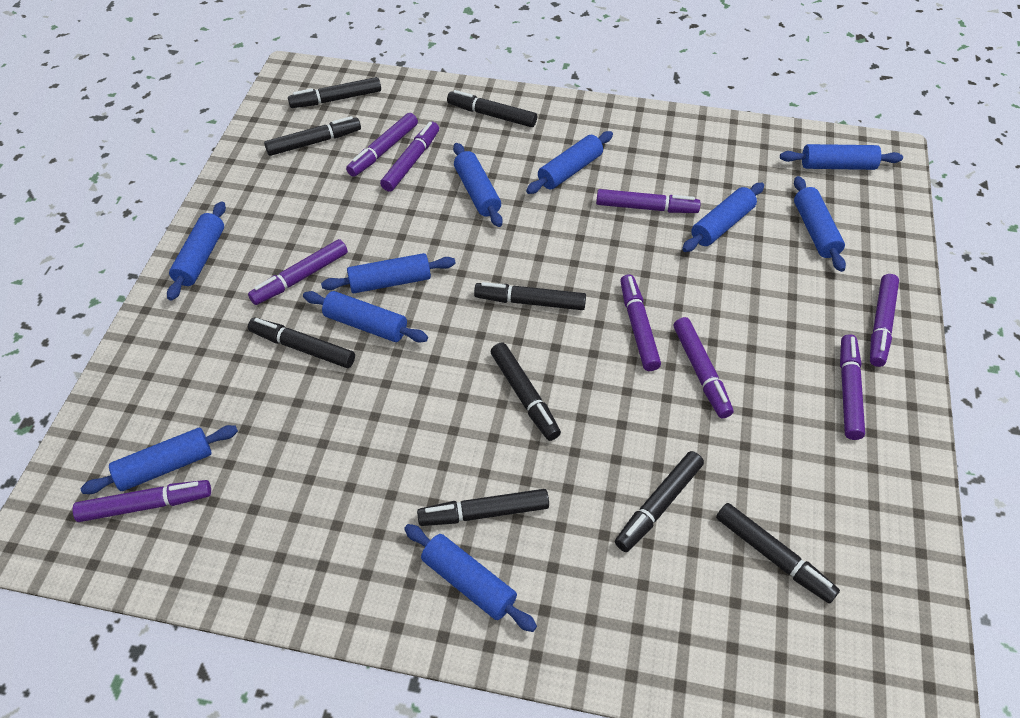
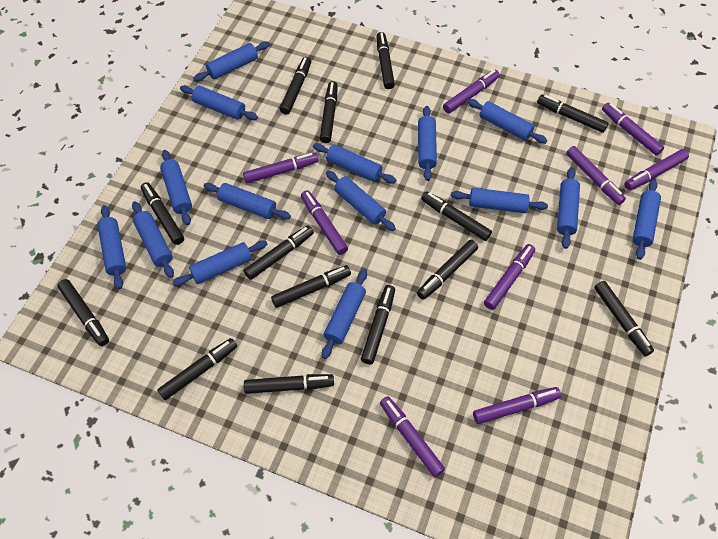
black marker: [248,318,355,368] [264,116,361,156] [288,77,381,108] [417,489,549,526] [447,90,537,127] [474,282,586,310] [491,343,561,441] [615,451,704,552] [716,503,840,604] = 9 -> [57,279,109,346] [141,182,184,245] [158,338,237,400] [244,225,314,280] [244,374,334,394] [271,265,351,308] [280,57,311,115] [320,81,338,143] [361,285,395,364] [377,32,395,89] [417,240,478,300] [421,191,492,241] [537,95,608,133] [594,281,654,356] = 14
blue rolling pin: [80,425,238,494] [167,201,226,301] [303,291,428,343] [321,253,456,293] [404,524,537,632] [453,143,503,227] [526,131,613,194] [682,183,764,252] [780,144,903,170] [794,176,846,272] = 10 -> [97,205,126,289] [132,201,174,278] [160,150,192,225] [173,240,267,286] [180,85,258,120] [193,41,270,81] [204,183,291,220] [313,143,397,184] [322,269,367,359] [326,171,396,231] [418,106,437,181] [451,188,548,213] [467,99,548,144] [557,167,580,249] [632,179,661,260] = 15

